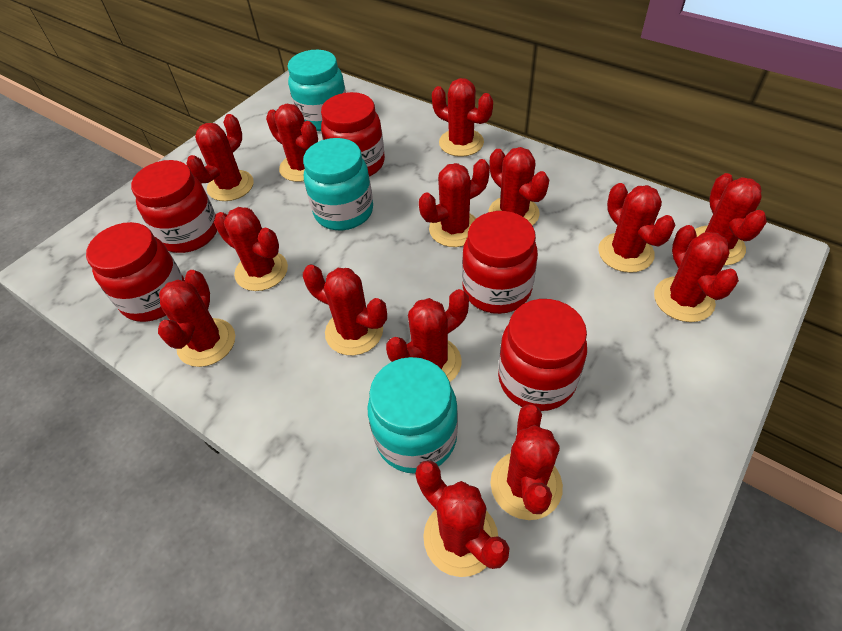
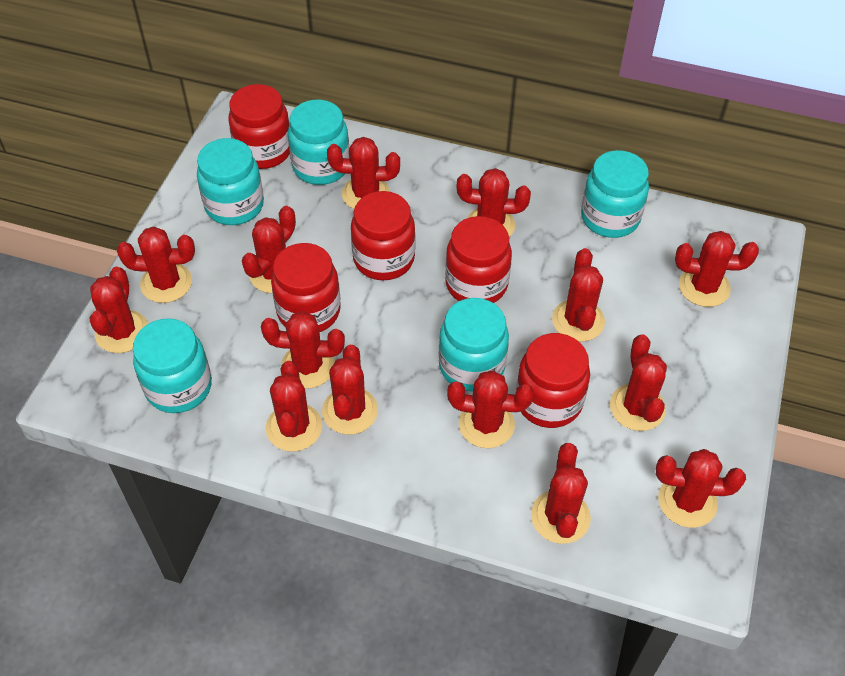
turquoise jar: [288,50,346,131] [303,138,373,230] [367,357,458,474] = 3 -> [133,318,212,413] [197,138,264,225] [288,100,349,185] [439,298,509,391] [581,150,649,238] = 5

